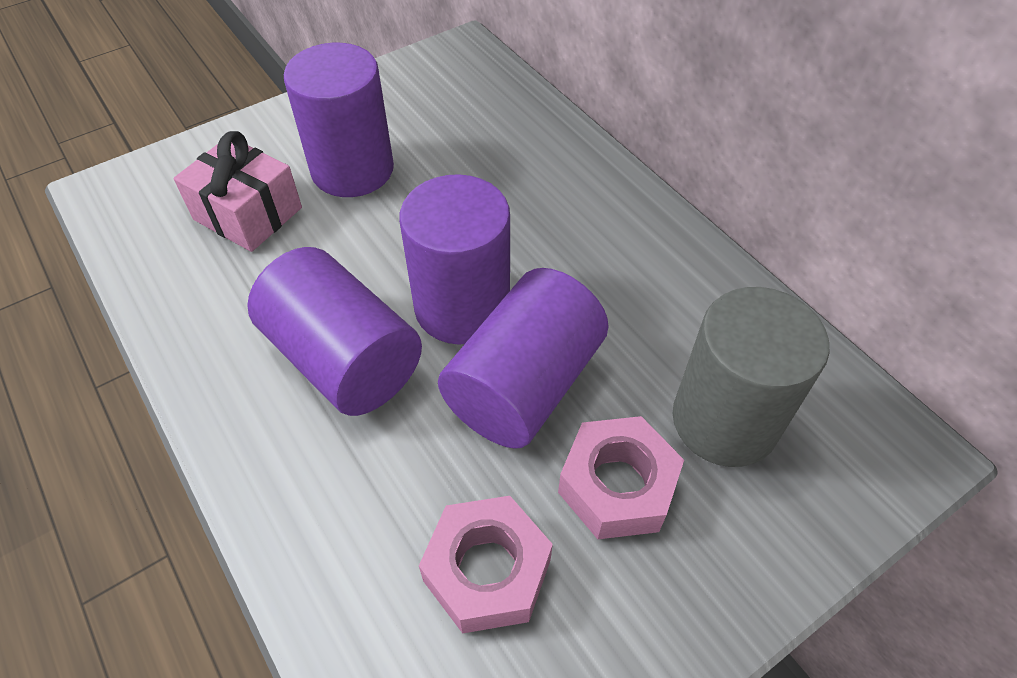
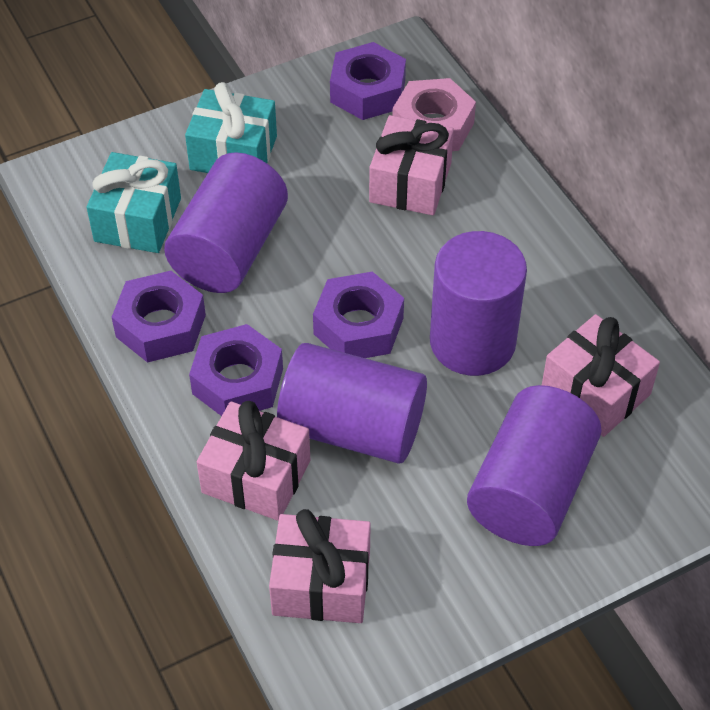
grey cylinder: [672,287,829,467] = 1 -> none = 0
pink gift: [174,131,302,252] = 1 -> [197,401,310,521] [269,509,371,623] [369,115,454,215] [542,314,660,437] = 4
pink nut: [419,496,553,633] [558,416,684,539] = 2 -> [392,78,476,151] = 1
purple nut: none = 0 -> [112,271,206,363] [189,324,283,416] [313,271,404,358] [330,42,406,120] = 4
turquoise gift: none = 0 -> [87,152,181,253] [185,82,277,173] = 2

